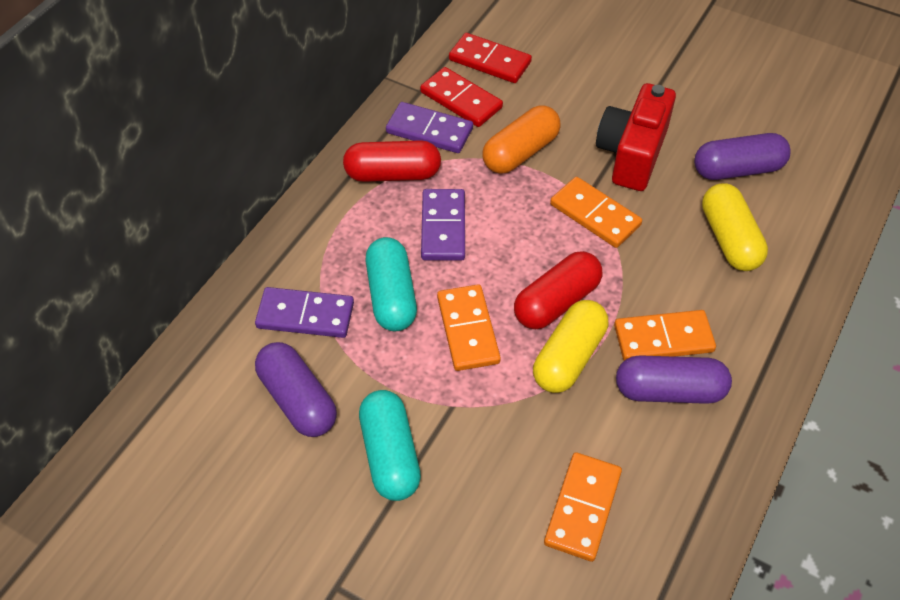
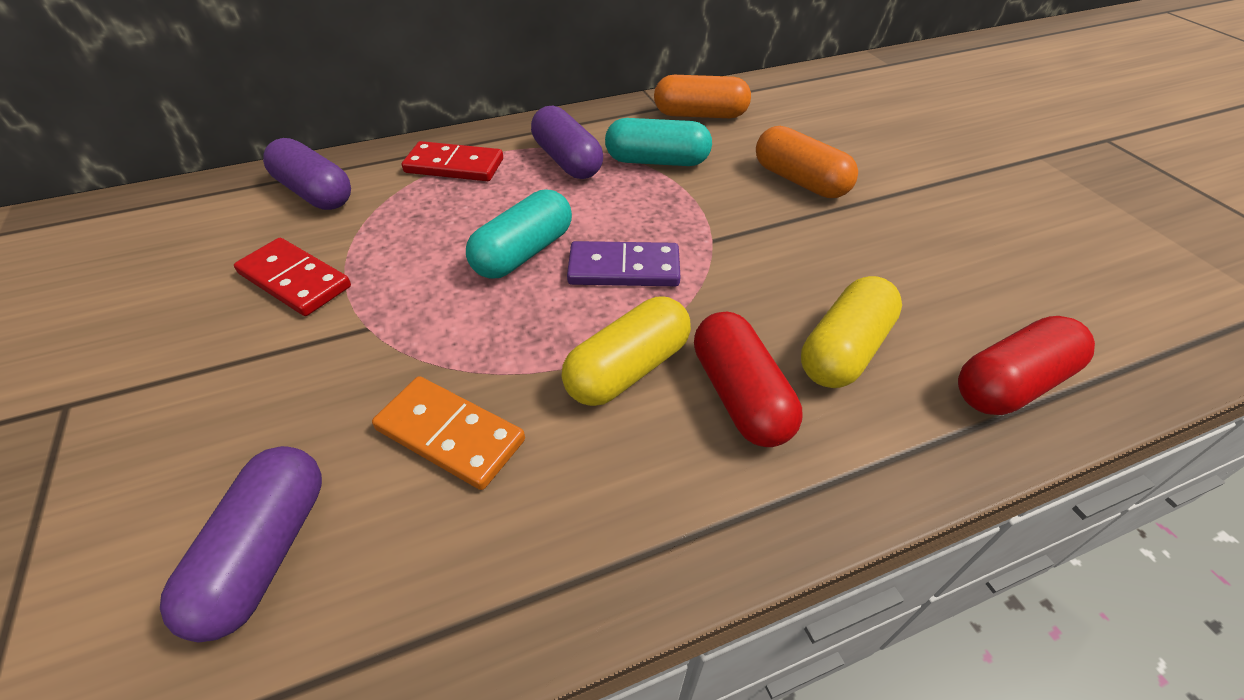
orange capsule: [482,105,561,174] = 1 -> [654,75,751,118] [756,126,858,198] = 2
orange domino: [437,284,501,371] [544,452,622,562] [550,177,642,248] [614,310,716,361] = 4 -> [372,376,525,490] = 1
purple domino: [255,287,354,338] [386,102,473,153] [421,189,465,261] = 3 -> [567,241,681,286] = 1
red camera: [596,83,676,191] = 1 -> none = 0

